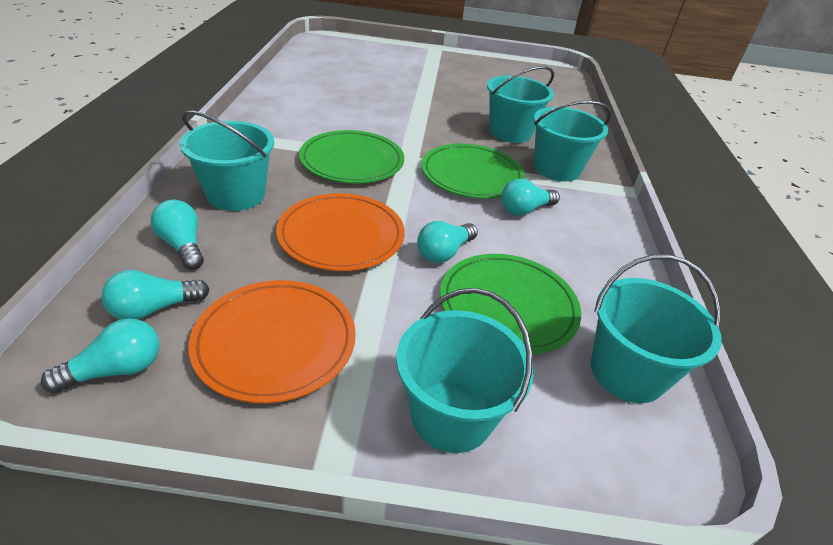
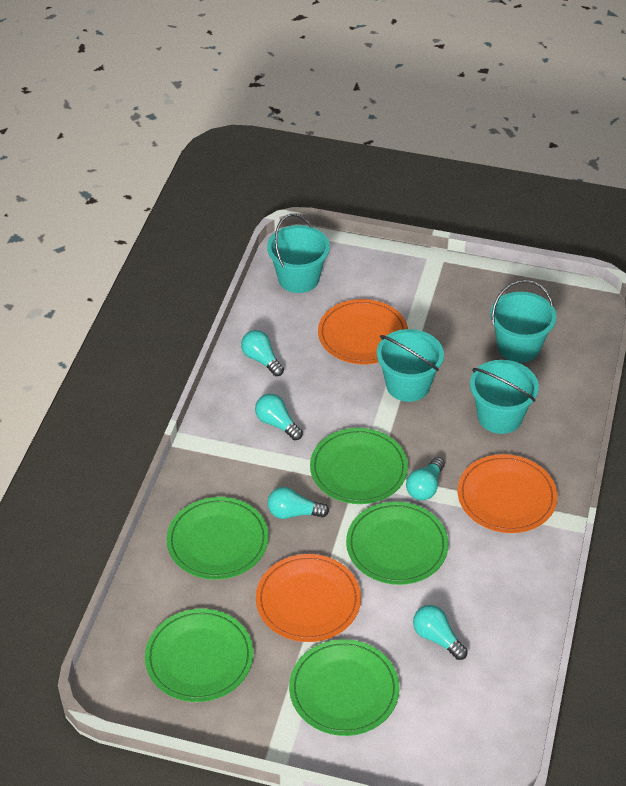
green plate: [299,130,404,183] [421,144,525,199] [440,254,581,354] = 3 -> [145,609,253,702] [167,497,269,580] [289,639,399,736] [310,428,408,504] [346,501,448,585] = 5
orange plate: [188,280,356,403] [276,193,405,271] = 2 -> [256,554,361,642] [318,299,408,364] [458,454,557,533] = 3
turquoise bucket: [180,110,274,211] [396,288,534,453] [487,66,554,143] [534,100,611,181] [591,255,722,403] = 5 -> [267,214,330,293] [377,329,444,402] [470,360,539,434] [490,280,556,363] = 4

